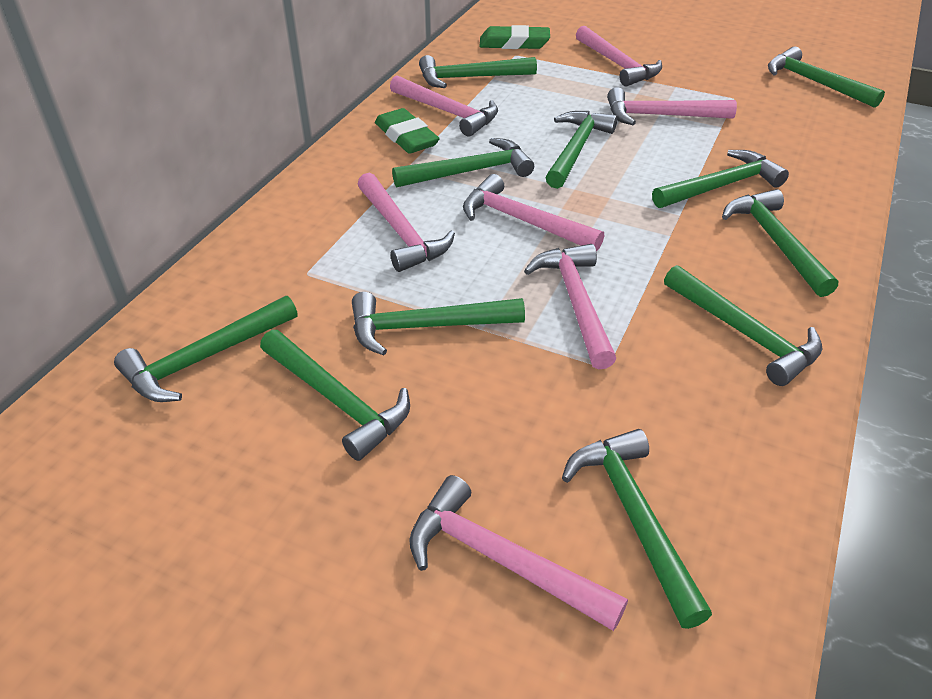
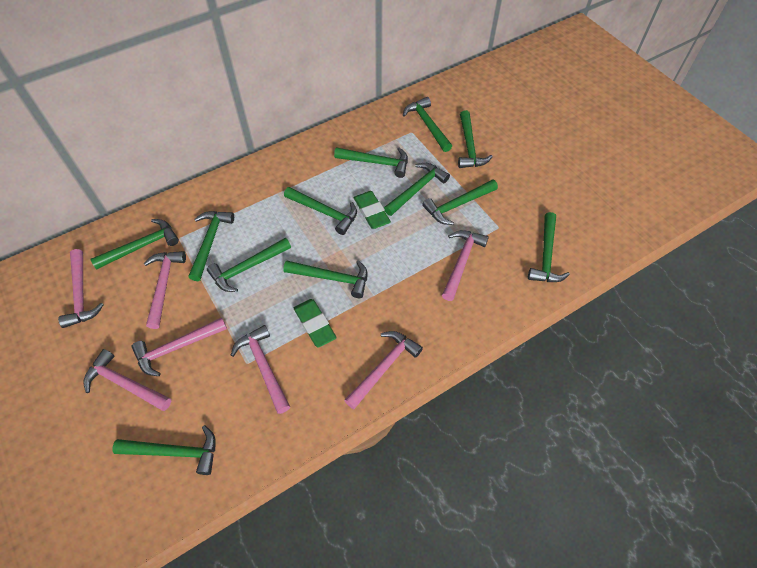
green hammer: [114,296,298,402] [260,330,410,461] [352,292,525,355] [392,138,534,188] [419,55,537,88] [546,111,617,189] [562,429,712,629] [652,150,789,208] [664,265,822,386] [722,189,838,297] [768,47,885,108] = 11 -> [91,219,179,269] [113,425,216,475] [189,211,234,281] [207,238,291,292] [283,260,368,298] [284,187,357,235] [334,147,408,178] [384,163,450,216] [403,97,452,152] [422,179,498,225] [458,110,493,168] [528,212,570,282] = 12

